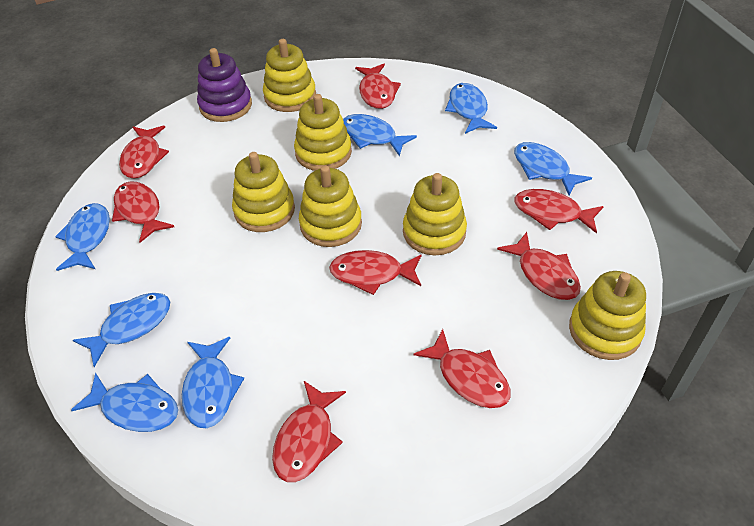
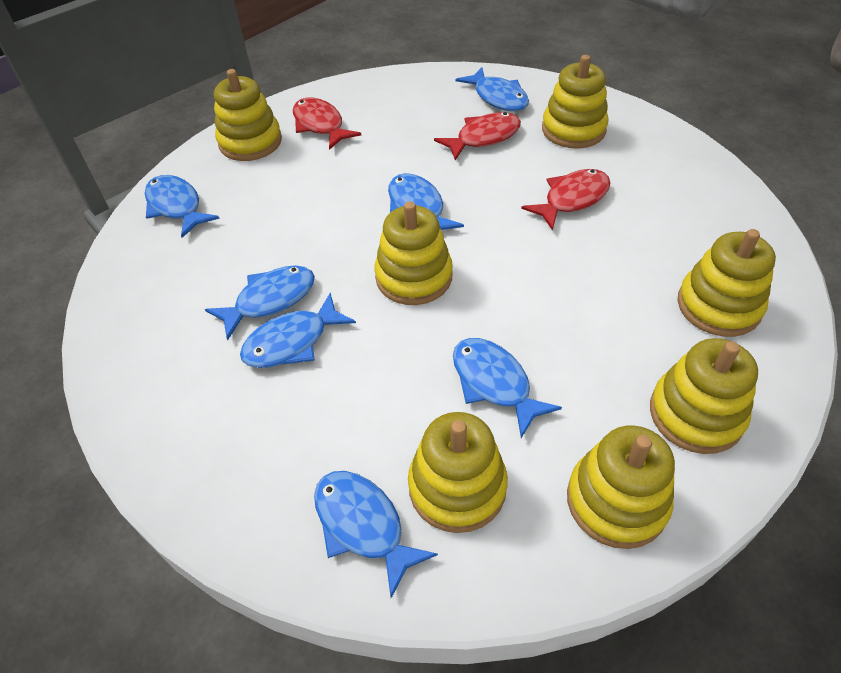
purple stacking toy: [197,48,252,122] = 1 -> none = 0
red fish: [112,181,174,243] [119,126,169,178] [272,381,346,482] [329,250,422,295] [355,64,401,109] [413,329,511,408] [497,232,581,300] [514,189,604,234] = 8 -> [293,98,361,150] [434,112,521,160] [521,169,611,231] = 3
yellow stacking toy: [232,152,295,232] [263,39,316,112] [294,94,352,171] [299,165,362,247] [403,173,467,255] [569,271,646,360] = 6 -> [214,69,282,161] [374,201,453,305] [408,412,508,533] [542,55,609,149] [567,425,675,549] [650,338,758,454] [678,229,776,337] = 7

